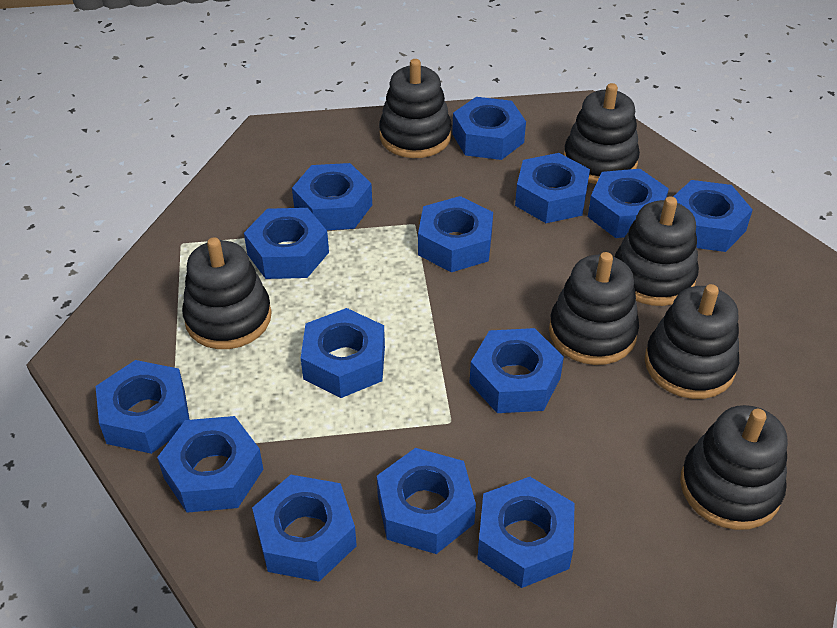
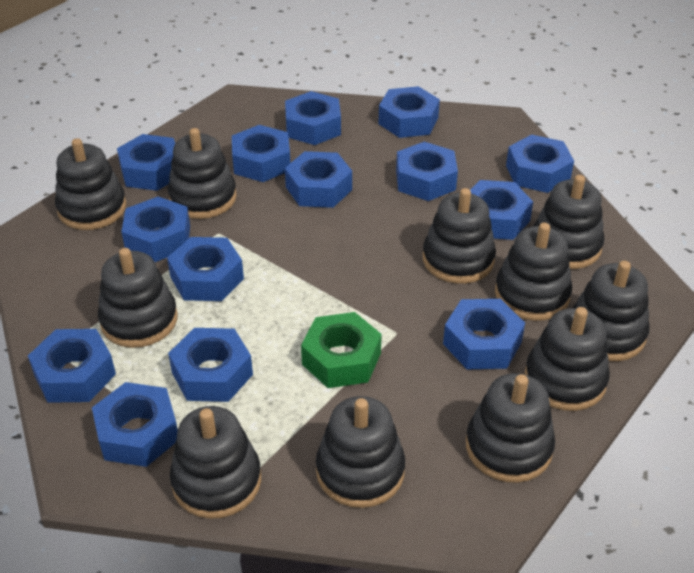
black stacking toy: [182,237,272,349] [379,59,452,158] [549,252,639,365] [563,83,640,184] [615,196,699,306] [645,284,739,399] [680,405,788,530] = 7 -> [55,138,126,230] [98,248,178,348] [168,128,237,219] [170,406,261,519] [316,396,405,508] [423,188,496,284] [466,373,555,483] [495,222,572,321] [525,307,610,411] [533,175,604,269] [573,261,650,361] = 11
green nut: none = 0 -> [301,312,382,388] = 1

